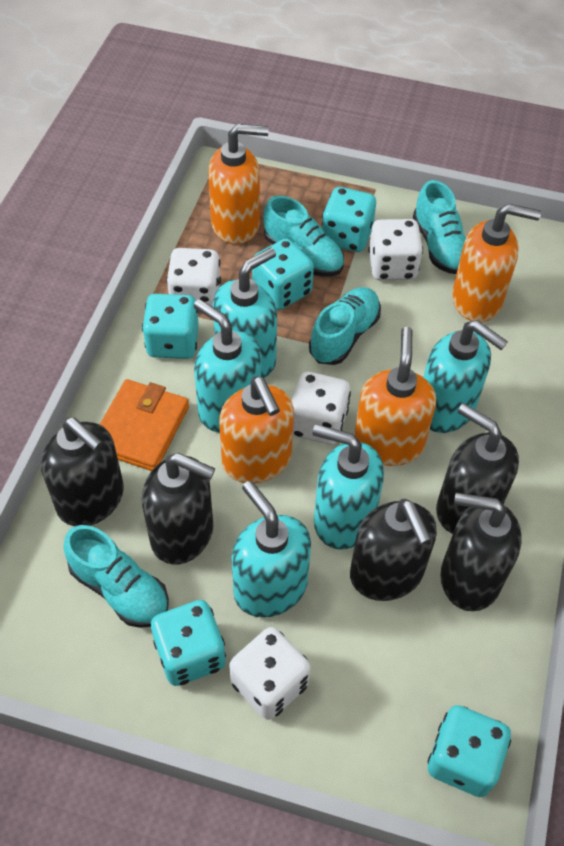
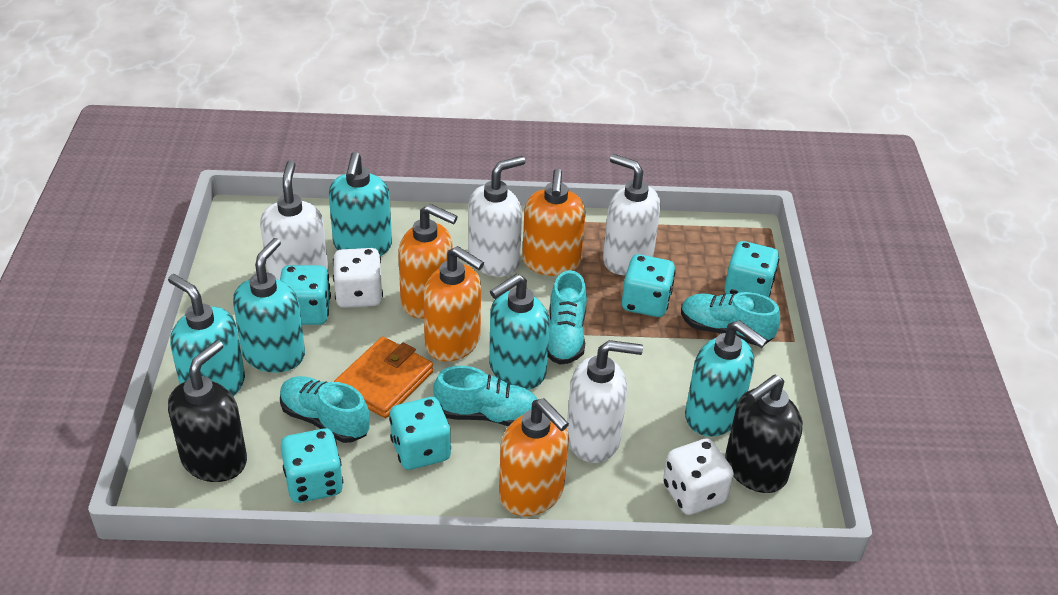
black soap dispenser: [41,417,124,526] [142,453,215,565] [350,499,437,601] [436,403,519,534] [441,493,522,611] = 5 -> [168,340,247,482] [725,375,803,493] = 2
white dice: [166,248,221,307] [229,627,311,720] [291,372,351,445] [368,219,423,280] = 4 -> [333,248,383,308] [663,438,734,515] = 2
white soap dispenser: none = 0 -> [260,160,328,280] [468,156,525,277] [567,340,643,463] [603,154,661,275] = 4

